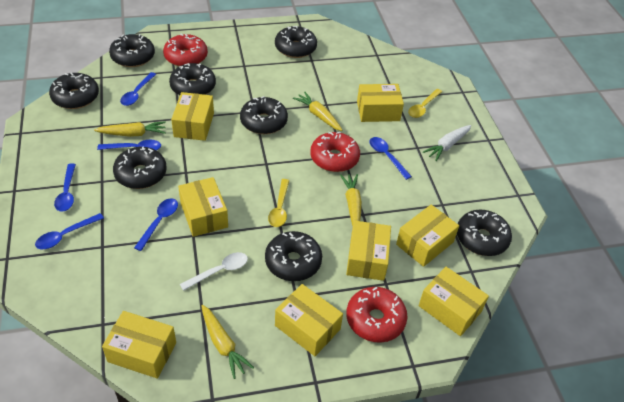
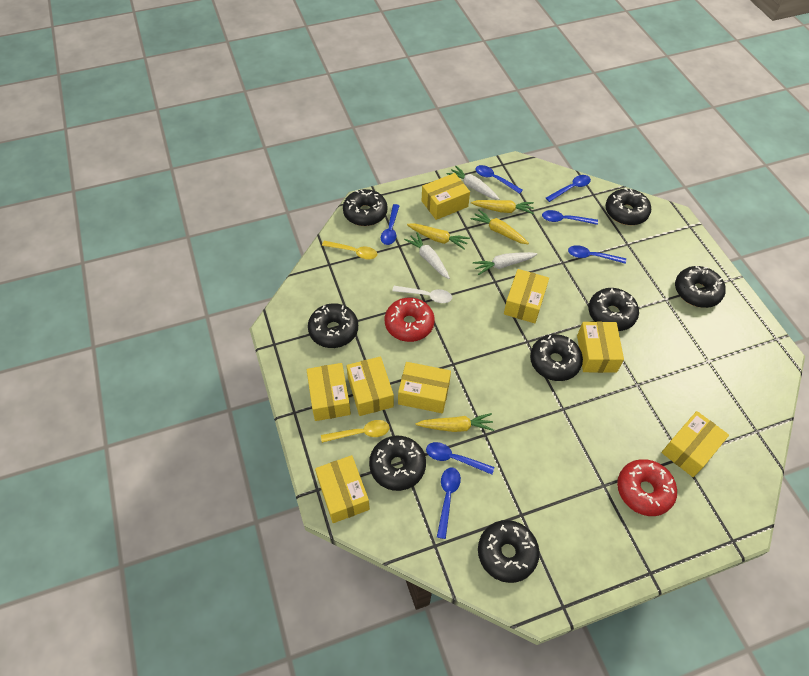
blue spoon: [35,213,104,249] [54,163,76,212] [97,140,161,150] [120,72,156,106] [134,198,178,251] [370,137,412,180] = 6 -> [381,204,400,245] [426,442,494,475] [437,468,461,539] [475,165,523,194] [542,210,598,225] [546,175,591,202] [568,245,626,264] = 7
red donut: [163,34,208,66] [310,132,360,172] [346,287,407,343] = 3 -> [385,298,435,342] [617,459,677,516] = 2
white carrot: [423,125,471,161] = 1 -> [404,232,450,279] [447,166,499,200] [473,252,537,275] = 3

